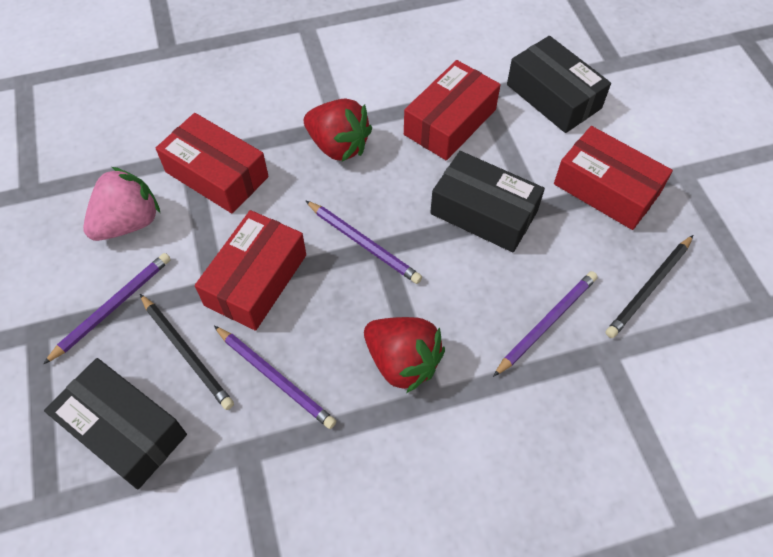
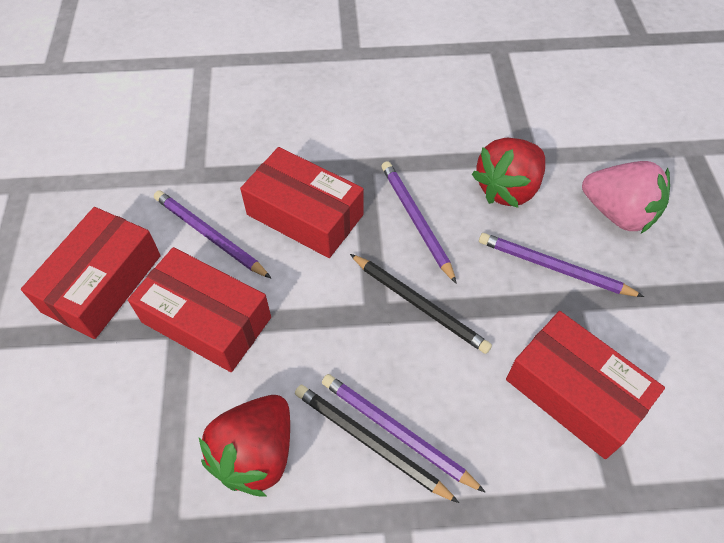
black box: [44,358,187,490] [430,151,545,252] [507,36,611,133] = 3 -> none = 0

